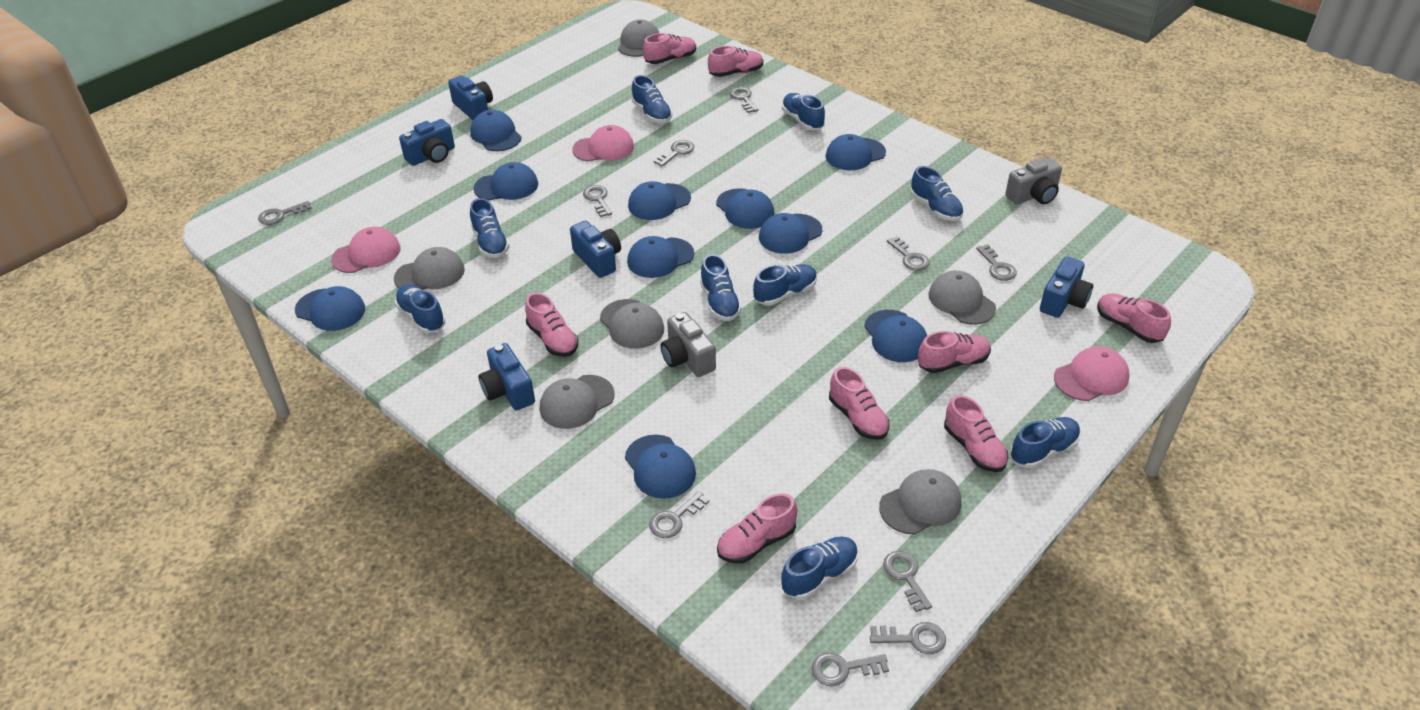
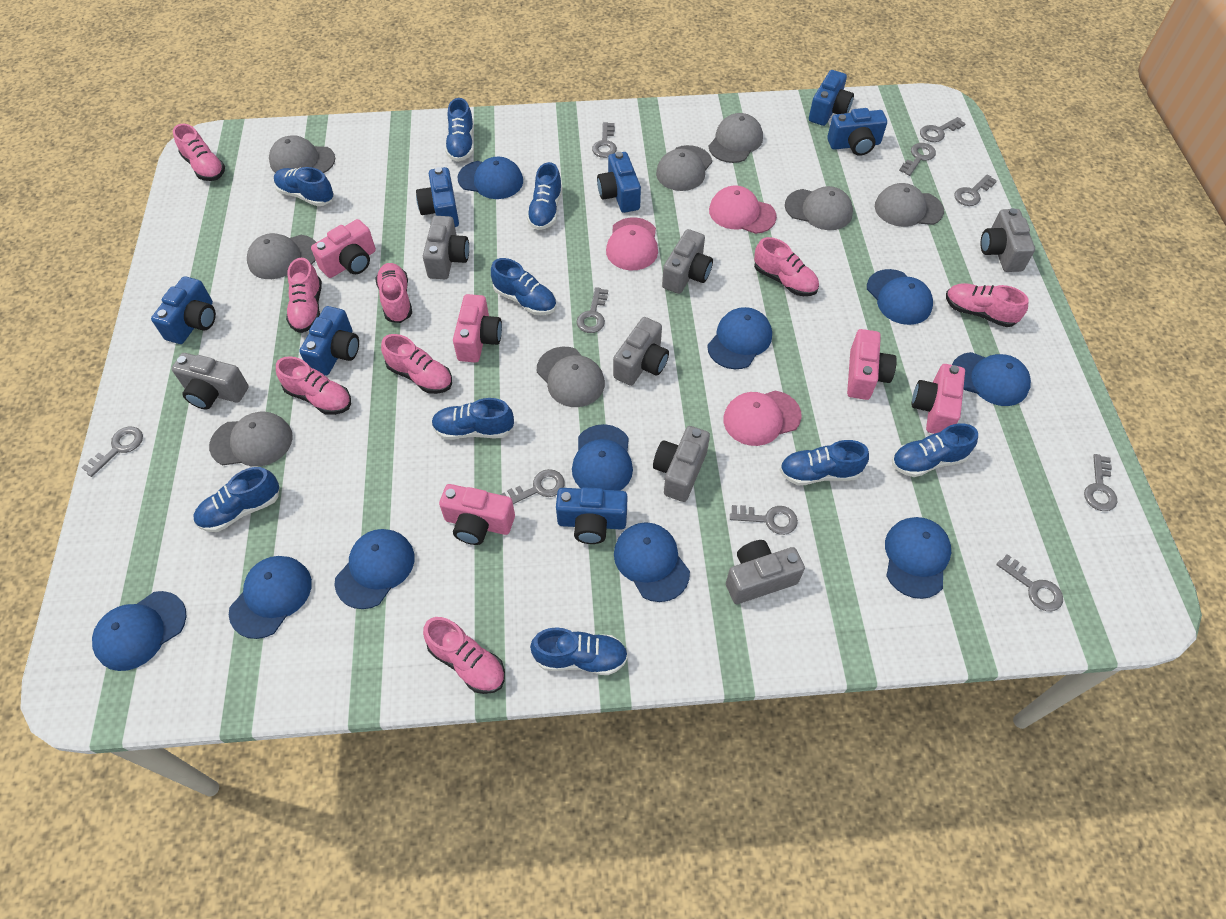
blue camera: [399,119,455,166] [448,75,493,120] [479,343,535,410] [570,221,621,278] [1040,256,1093,318] = 5 -> [151,276,216,344] [299,306,359,376] [416,167,459,227] [556,487,628,544] [597,152,641,213] [809,70,854,126] [827,108,887,156] = 7
grey camera: [660,312,716,377] [1005,158,1062,204] = 2 -> [171,353,249,410] [423,216,469,279] [613,317,669,386] [653,426,710,502] [662,229,713,294] [726,540,805,604] [981,208,1035,272] = 7
grey cap: [394,247,465,290] [540,375,615,429] [600,299,664,349] [618,20,659,57] [879,469,961,534] [928,271,996,325] = 6 -> [209,412,293,467] [247,233,316,279] [269,135,335,173] [537,347,605,407] [656,145,712,191] [709,113,763,163] [785,186,853,230] [875,183,944,227] = 8
pink camera: none = 0 -> [311,219,376,278] [439,484,515,545] [453,294,502,363] [847,329,897,400] [912,364,965,434] = 5

